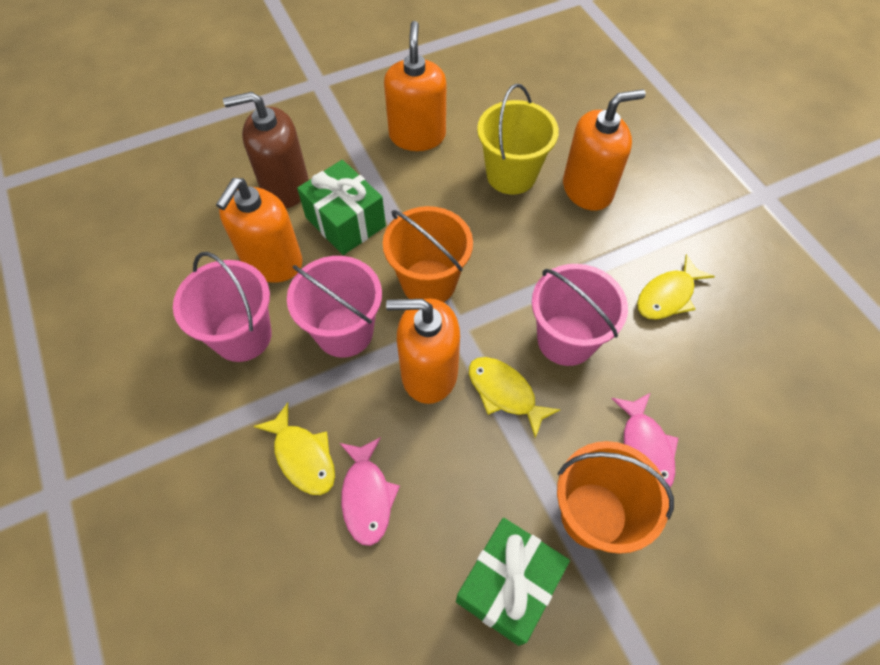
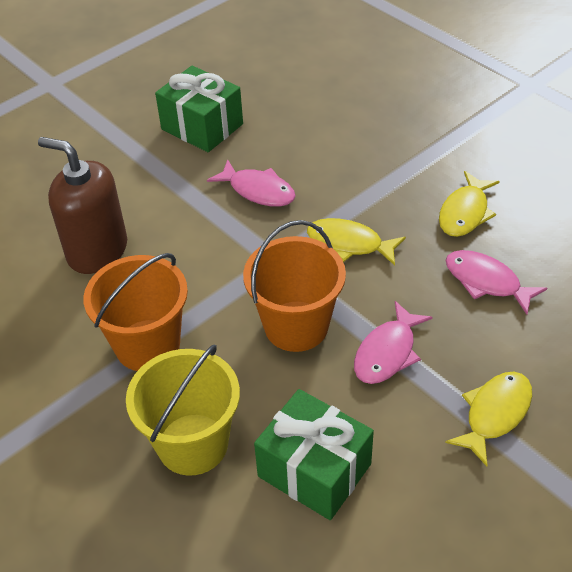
orange soap dispenser: [216,178,303,283] [384,21,446,151] [386,298,460,404] [563,89,646,211] = 4 -> none = 0
pink bucket: [173,252,272,362] [287,256,382,358] [532,264,628,366] = 3 -> none = 0
pink fish: [340,437,400,546] [611,393,678,487] = 2 -> [207,160,295,207] [354,301,433,384] [445,250,547,314] = 3

